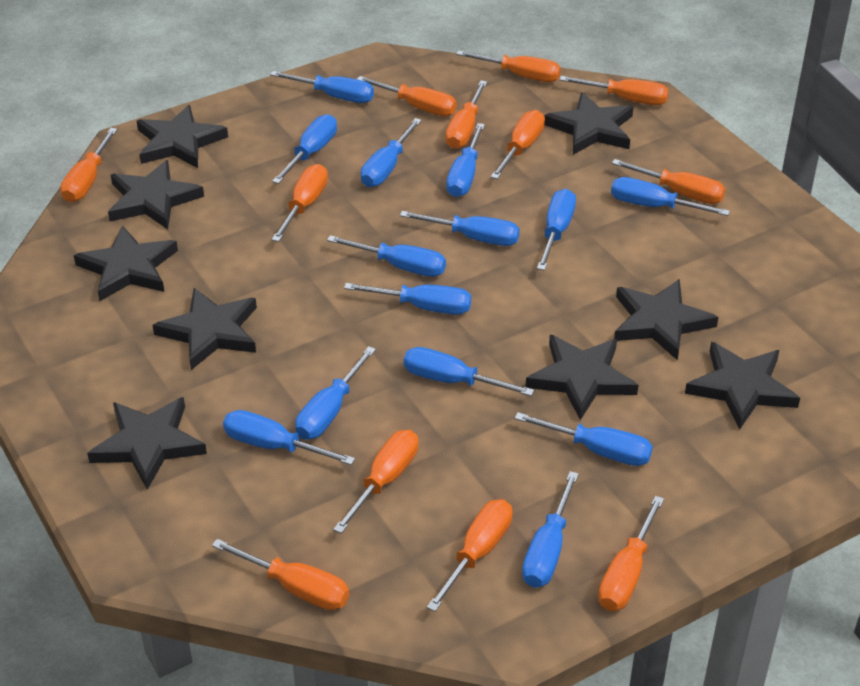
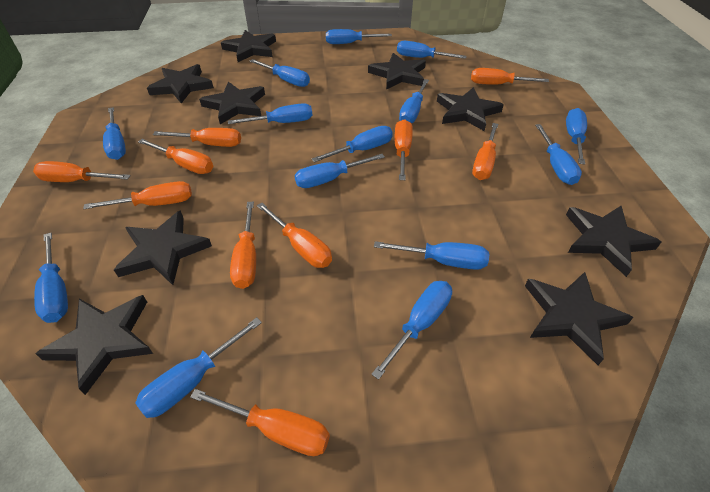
orange screwdriver: [61,128,117,202] [212,539,349,610] [272,164,328,242] [333,430,418,534] [357,76,457,116] [427,499,512,612] [446,80,487,149] [456,50,561,82] [491,110,545,179] [559,76,669,105] [598,495,664,611] [612,159,725,204] = 12 -> [33,161,131,182] [83,181,192,209] [138,139,213,174] [153,128,241,147] [190,389,330,456] [230,202,256,289] [257,203,332,268] [395,119,413,180] [471,68,549,85] [472,123,498,180] = 10

